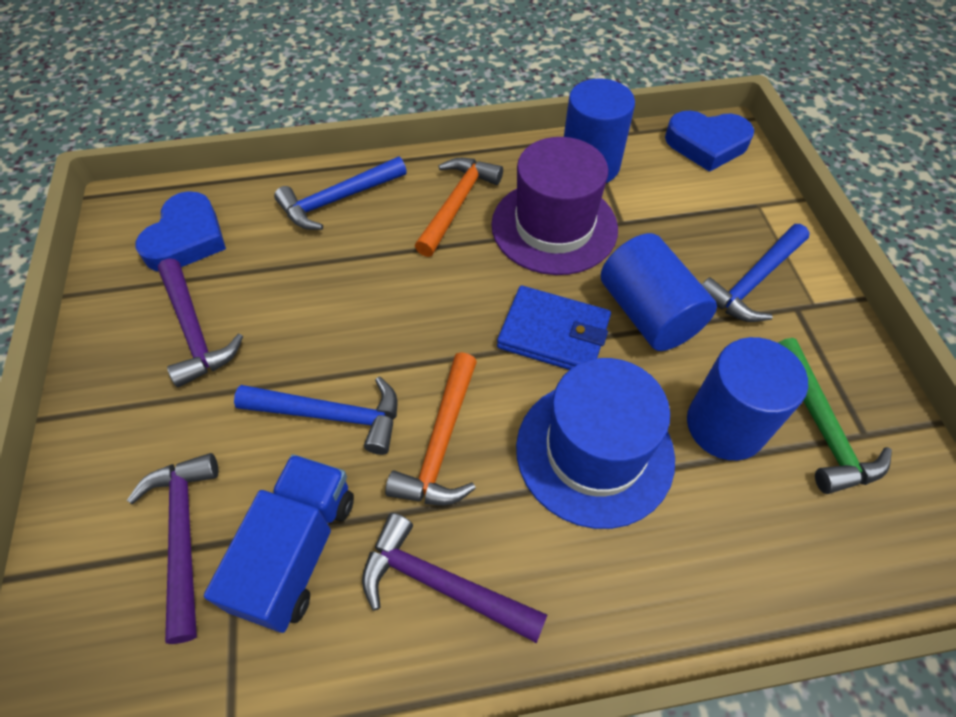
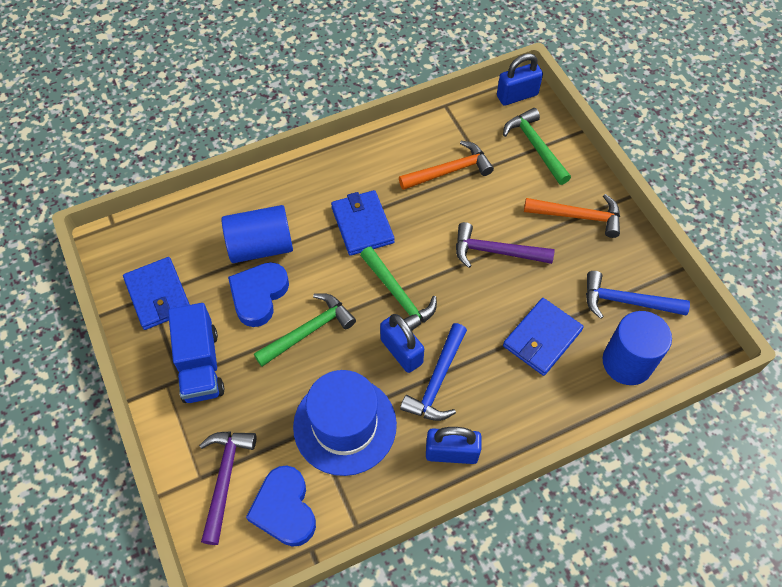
blue cylinder: [564,78,635,183] [601,233,717,351] [687,337,808,460] = 3 -> [222,205,293,263] [603,311,672,385] = 2
blue hammer: [234,377,397,455] [274,157,407,230] [702,224,810,322] = 3 -> [400,323,467,421] [586,271,690,319] = 2
blue padlock: none = 0 -> [380,314,424,373] [426,427,482,464] [497,53,543,106] = 3
blue wallet: [497,286,611,370] = 1 -> [123,257,190,330] [331,190,395,256] [503,298,584,376] = 3
green hammer: [778,338,892,494] = 1 -> [254,293,356,367] [360,247,437,330] [503,108,571,185] = 3
purple hammer: [127,453,218,644] [158,258,243,387] [362,513,547,643] = 3 -> [199,431,256,545] [456,222,555,268] = 2
purple hat: [491,137,618,275] = 1 -> none = 0

